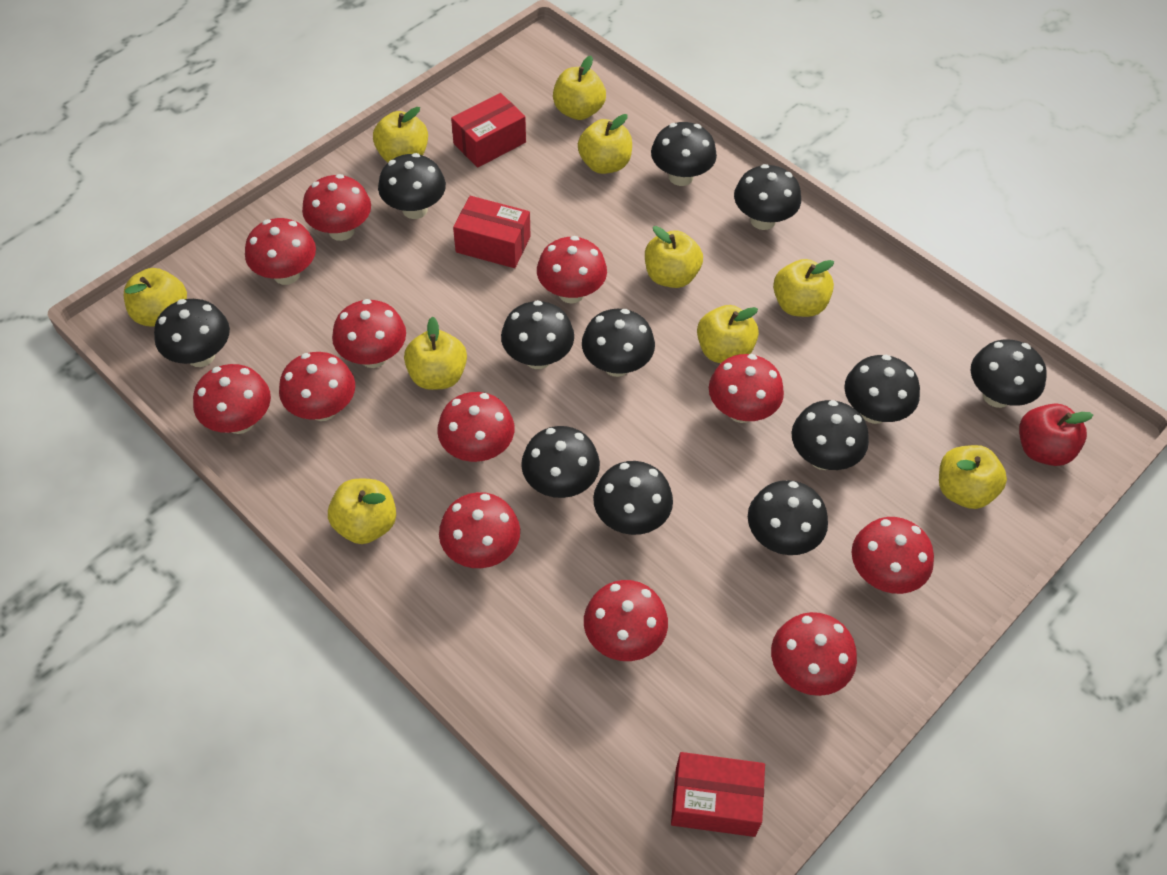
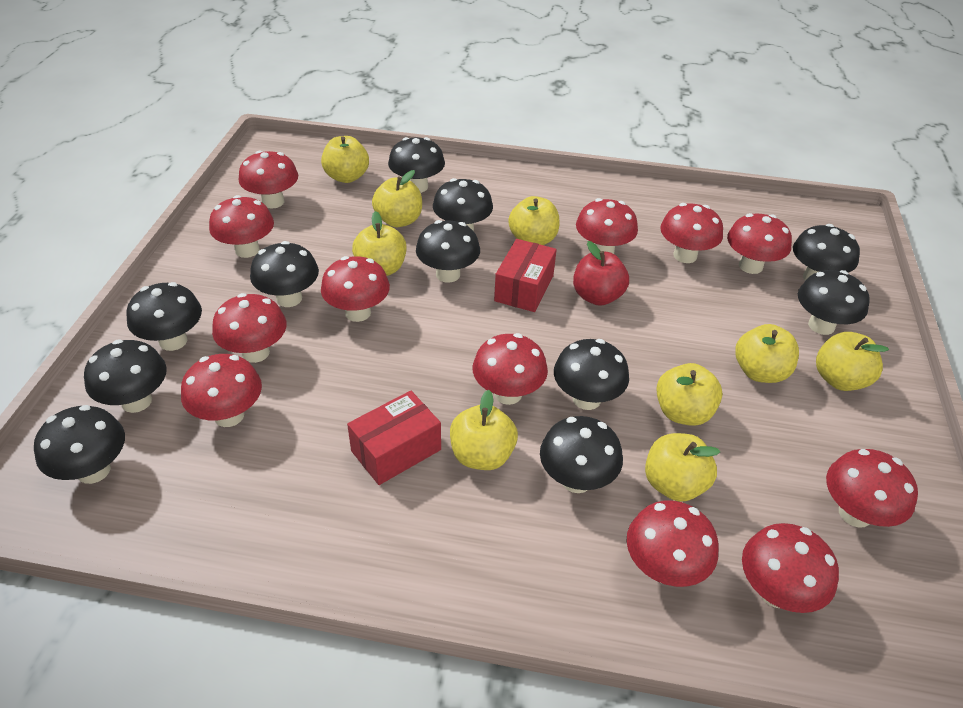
black mushroom: [154,299,230,367] [378,153,446,219] [501,300,574,369] [521,426,600,498] [582,309,655,377] [593,461,673,535] [651,122,717,186] [734,164,801,230] [748,480,828,555] [791,400,869,470] [844,355,920,424] [971,340,1047,408] = 12 -> [34,405,125,484] [84,340,167,413] [126,282,202,351] [250,241,319,307] [388,137,445,193] [416,220,480,283] [433,178,493,231] [540,416,623,493] [554,339,629,410] [793,224,860,281] [798,270,870,335] = 11
red box: [451,93,526,168] [453,196,531,268] [671,752,765,837] = 3 -> [347,391,441,485] [494,239,557,312] = 2
yellow apple: [124,268,187,327] [328,479,396,544] [373,107,428,162] [404,317,467,390] [553,56,606,120] [578,114,632,174] [645,226,703,288] [697,305,759,363] [773,259,834,317] [939,445,1007,509] = 10 -> [321,136,369,183] [352,211,407,276] [372,170,422,227] [450,390,518,470] [508,196,560,245] [645,433,720,502] [656,363,723,426] [735,324,799,383] [816,332,889,391] = 9

